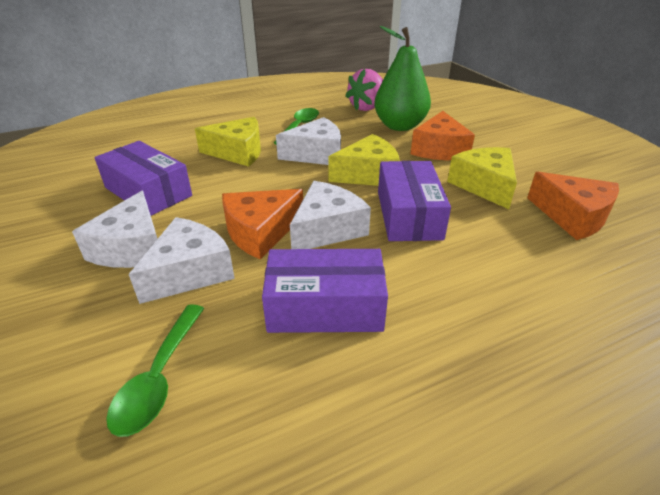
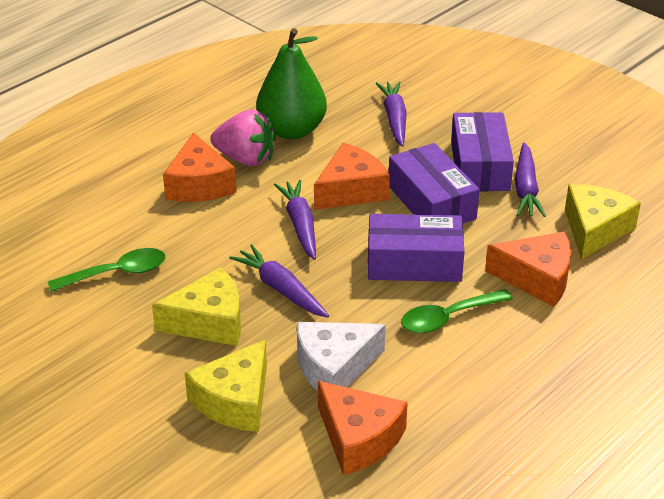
orange cheese: [222,189,303,260] [410,111,475,160] [527,172,619,240] = 3 -> [163,132,237,202] [314,143,390,210] [318,381,408,475] [485,232,571,307] = 4
purple carrot: none = 0 -> [229,244,329,318] [274,180,316,260] [375,81,407,147] [515,143,546,217] = 4
white cheese: [72,191,158,268] [129,217,235,304] [276,117,341,165] [290,181,371,249] = 4 -> [297,322,386,391] = 1

